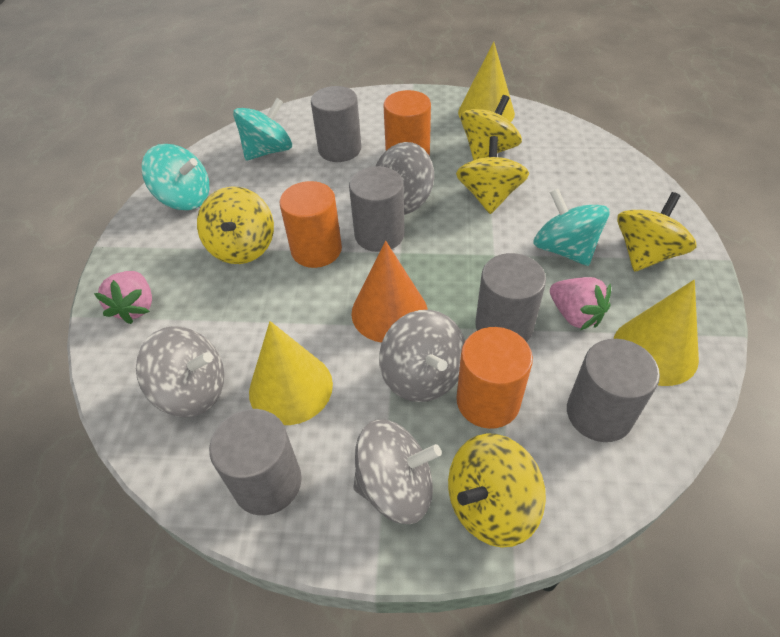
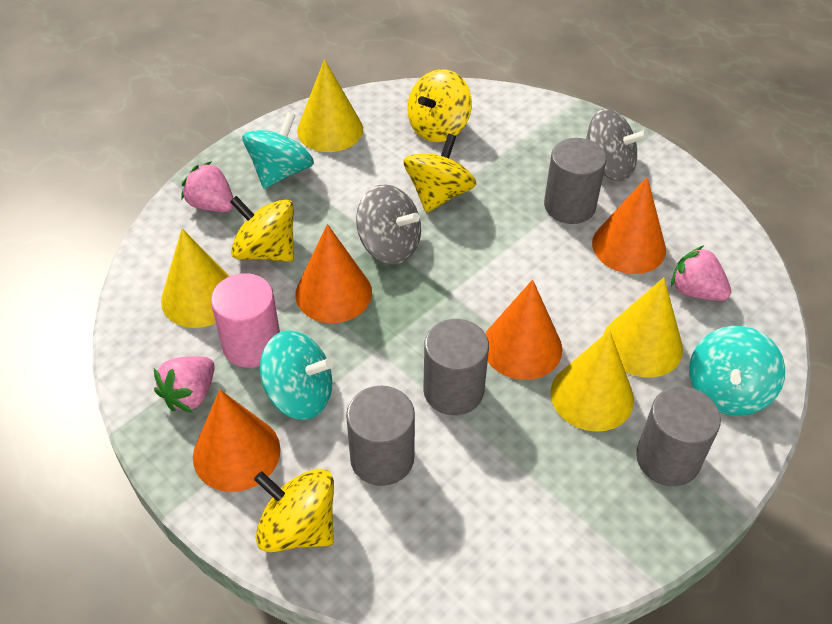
grey cylinder: [209,409,302,515] [311,86,361,162] [349,166,405,252] [475,253,546,342] [567,339,660,442] = 5 -> [346,386,415,486] [423,319,489,415] [544,138,606,224] [636,386,721,486] = 4
grey spinning top: [136,326,224,417] [353,420,442,524] [376,142,434,215] [379,310,465,402] = 4 -> [356,184,421,265] [586,108,648,181] = 2
orange cone: [351,241,428,343] = 1 -> [193,389,281,492] [296,224,372,323] [485,279,562,380] [592,177,666,274] = 4
orange cylinder: [280,181,342,268] [383,90,431,155] [456,327,533,429] = 3 -> none = 0
pink cylinder: none = 0 -> [211,273,280,368] = 1
pink strawberry: [94,271,152,324] [550,277,611,330] = 2 -> [154,356,215,413] [181,161,234,212] [671,245,731,301] = 3
yellow cone: [249,321,333,425] [458,42,515,122] [613,280,699,386] = 3 -> [161,229,229,328] [297,59,363,152] [551,330,634,432] [604,277,683,378] = 4
yellow spinning top: [197,186,274,264] [448,433,546,548] [456,136,529,214] [461,95,522,160] [617,192,697,272] = 5 -> [230,196,294,262] [254,469,334,552] [403,134,477,213] [407,69,472,142] = 4

